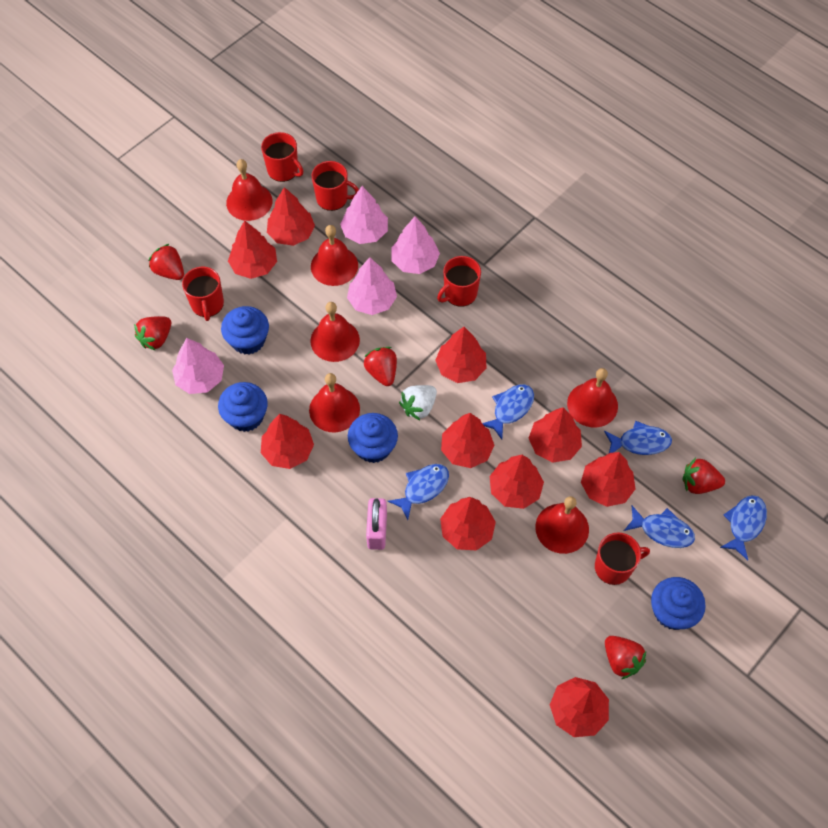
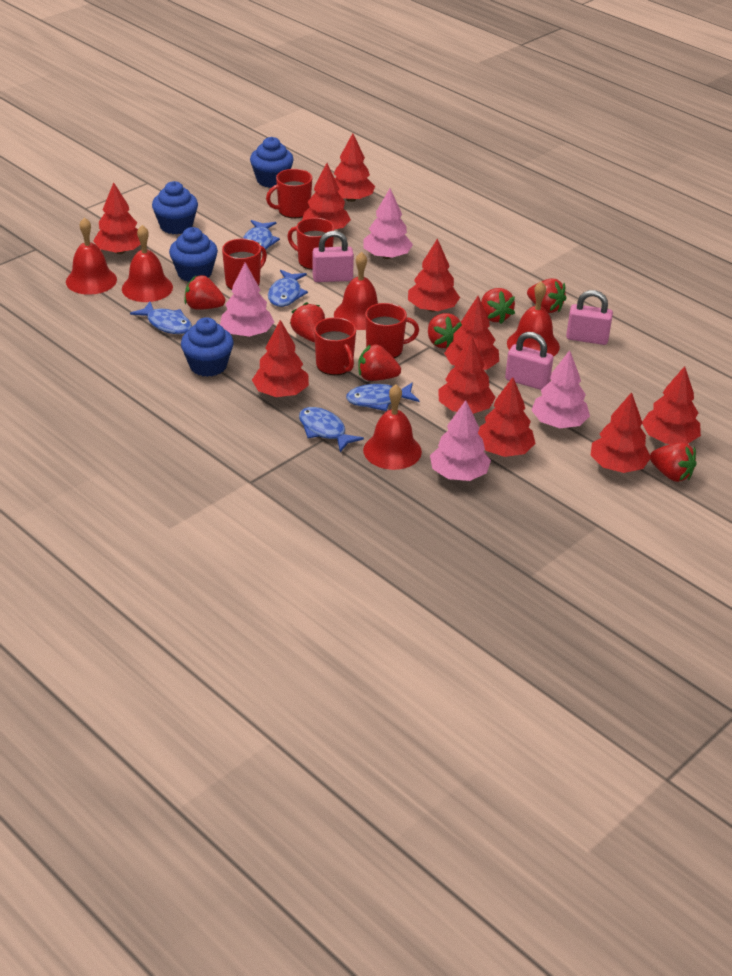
pink padlock: [366,498,387,550] = 1 -> [312,231,354,282] [505,332,553,390] [566,290,613,345] = 3
red bell: [226,159,272,221] [309,373,360,432] [311,225,358,286] [311,302,360,362] [535,496,589,554] [567,368,618,427] = 6 -> [66,218,117,295] [122,225,173,302] [334,252,378,330] [363,385,422,470] [507,281,560,357] = 5
red strawberry: [134,316,171,351] [149,244,184,280] [364,347,397,386] [605,636,646,679] [683,458,725,494] = 5 -> [185,275,225,310] [290,302,325,342] [358,344,401,381] [428,313,462,348] [481,288,515,324] [527,278,567,313] [650,442,697,482] = 7
white strawberry: [399,385,437,420] = 1 -> none = 0

